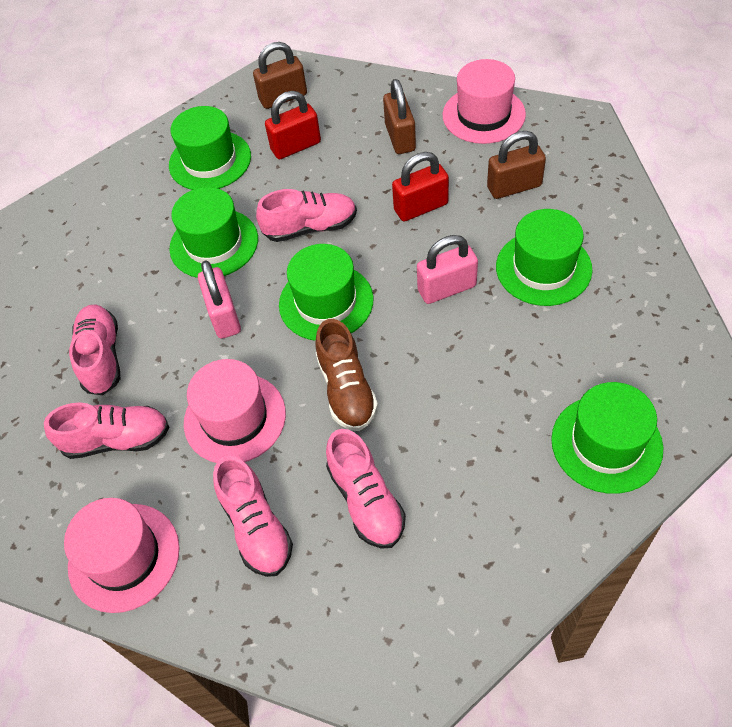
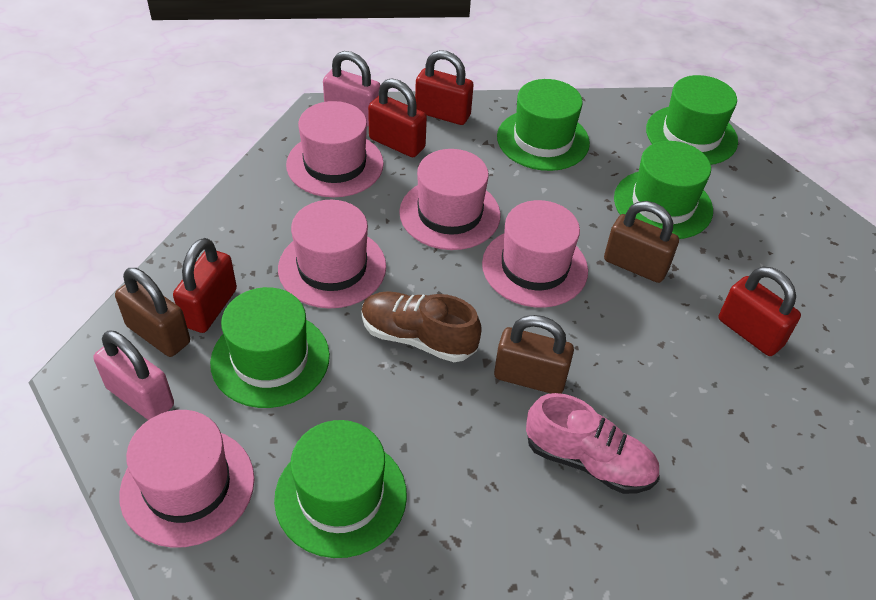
pink hat: [64,498,180,613] [184,359,286,463] [443,59,526,144] = 3 -> [119,410,255,548] [278,200,386,308] [286,101,384,197] [399,149,501,250] [482,200,588,307] = 5
pink shoe: [44,402,169,459] [69,305,120,395] [213,456,293,577] [256,189,357,242] [326,429,406,549] = 5 -> [526,393,660,494] = 1
red padlock: [265,91,321,159] [392,152,449,221] = 2 -> [173,238,237,333] [368,78,427,157] [415,50,474,125] [719,267,801,356] = 4

